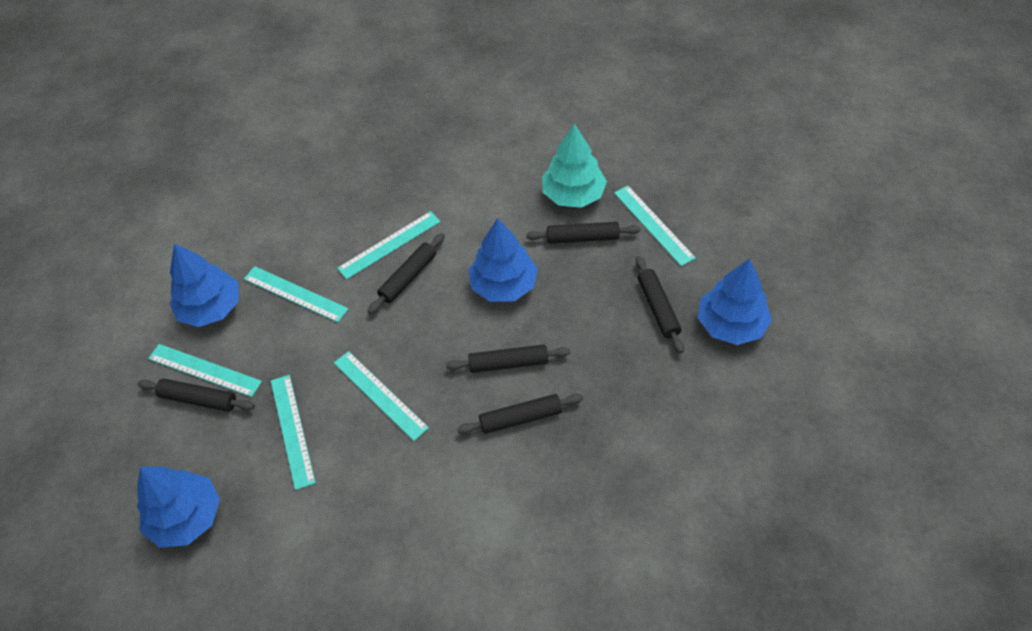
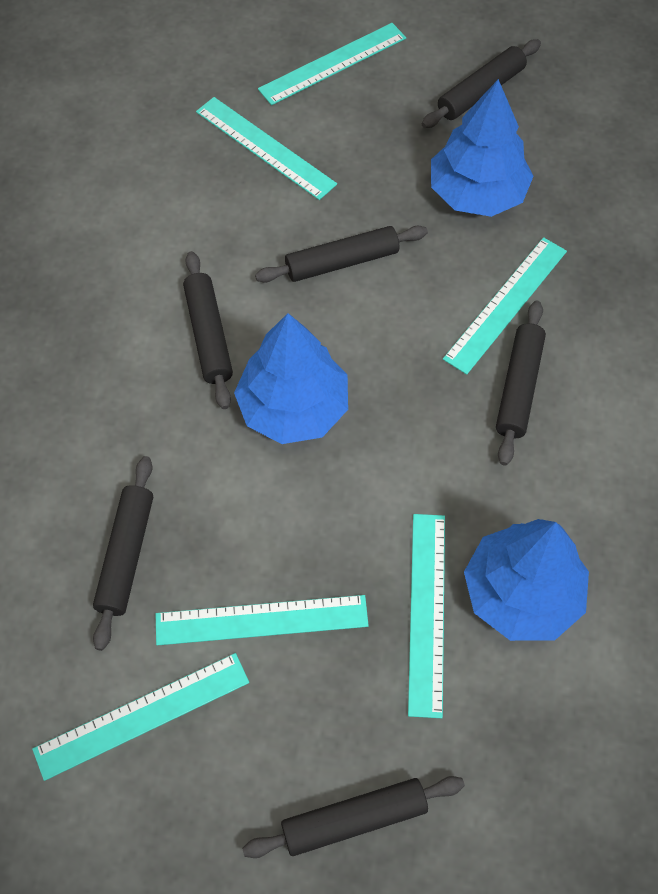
blue tree: [137,467,220,548] [169,243,239,327] [468,218,538,302] [698,258,772,345] = 4 -> [234,313,348,444] [431,79,534,217] [464,519,589,641] = 3
turquoise tree: [542,124,607,208] = 1 -> none = 0

